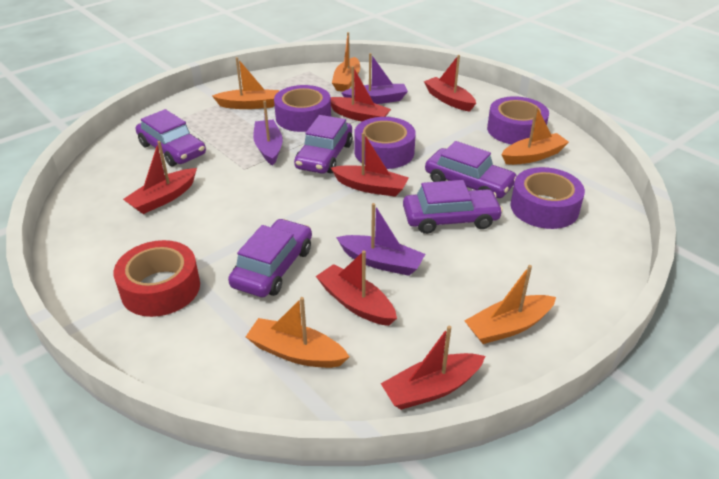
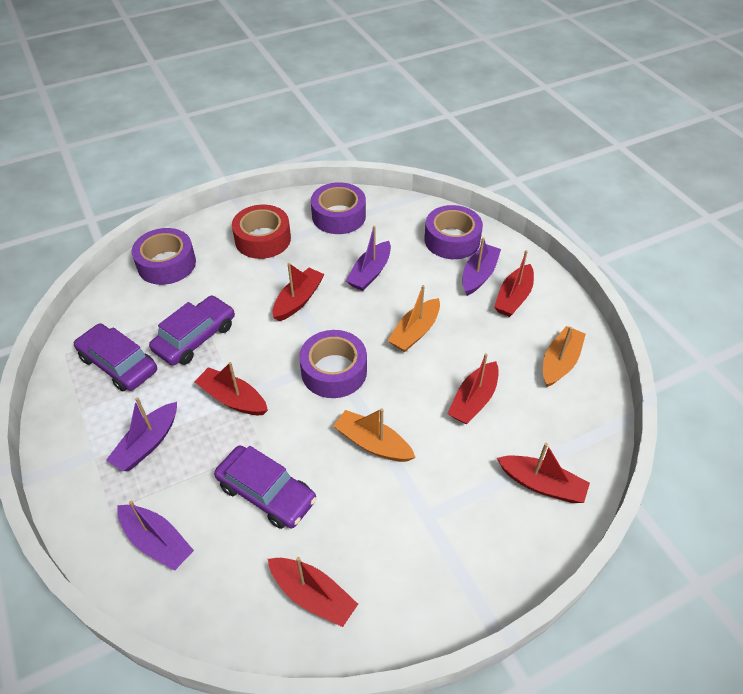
orange boat: [212,57,279,109] [246,297,349,368] [332,32,360,91] [465,265,556,344] [501,106,569,165] = 5 -> [333,408,416,462] [387,285,440,352] [543,326,586,387] = 3
purple boat: [253,101,283,166] [336,203,425,276] [342,53,408,104] = 3 -> [106,397,177,471] [117,500,194,571] [346,226,391,291] [462,237,501,296] = 4
purple car: [136,109,206,166] [228,219,312,297] [294,115,353,174] [403,180,503,234] [425,141,516,198] = 5 -> [74,323,157,391] [149,296,235,365] [214,445,317,529] = 3

